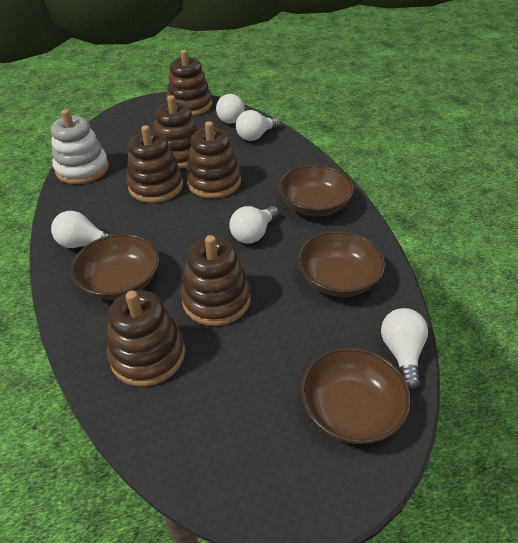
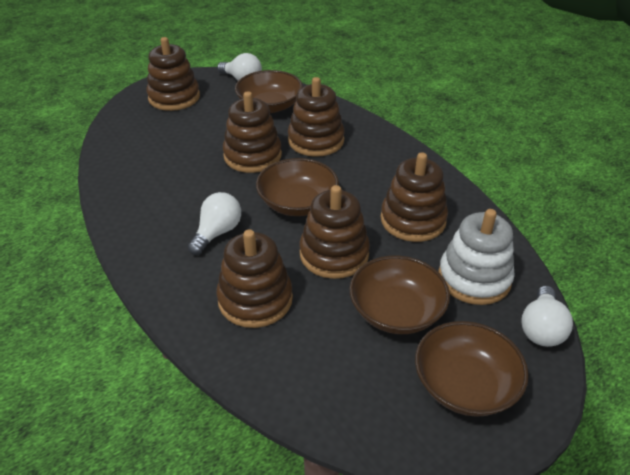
white light bulb: [51,211,113,248] [216,94,245,124] [229,206,279,244] [236,110,280,141] [381,308,428,390] = 5 -> [187,192,241,255] [217,53,262,81] [521,286,573,347] = 3

